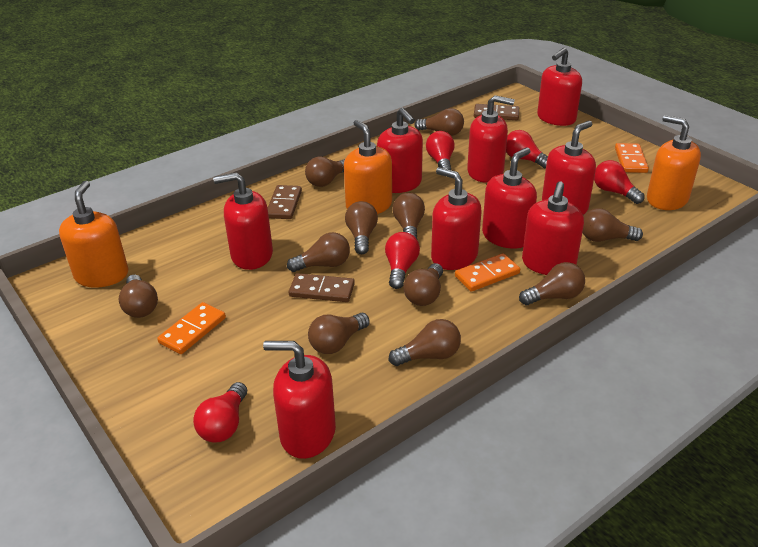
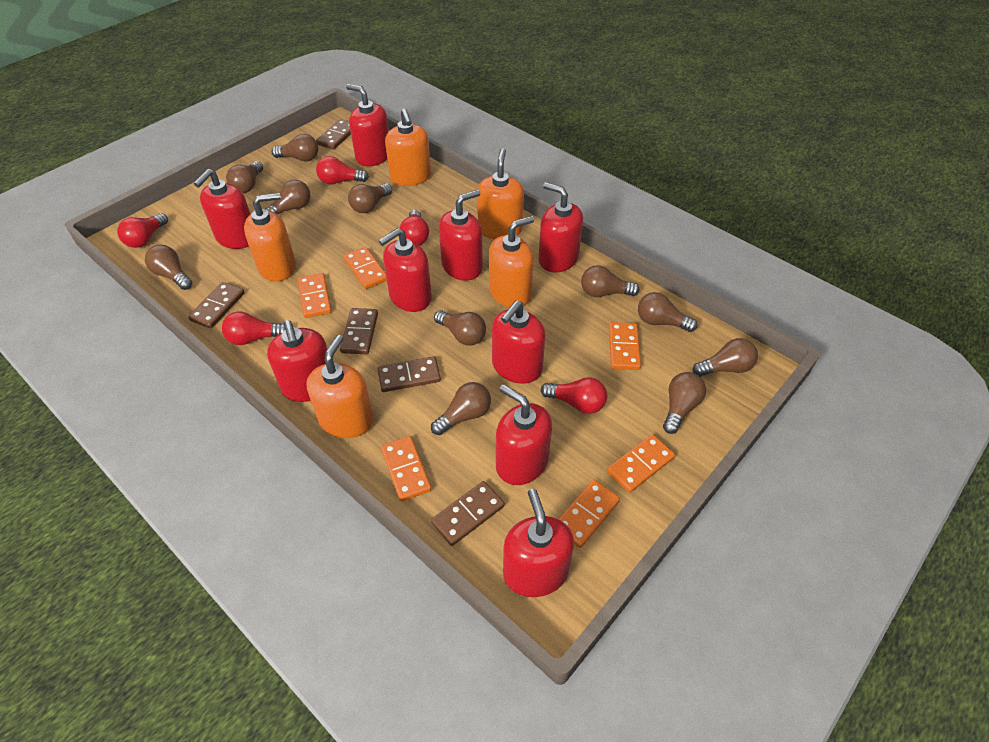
brown domino: [268,185,302,219] [289,273,355,302] [474,104,519,120] = 3 -> [188,282,245,328] [316,119,351,150] [340,308,378,354] [378,356,441,392] [431,481,505,546] = 5
orange domino: [157,302,226,354] [455,253,520,292] [615,143,649,173] = 3 -> [297,273,332,318] [343,247,387,289] [381,436,432,501] [558,480,620,548] [607,434,675,493] [609,322,641,370] = 6
orange soap dispenser: [59,181,129,288] [344,120,392,214] [647,115,701,210] = 3 -> [244,193,296,281] [307,335,374,438] [385,109,431,186] [477,148,524,239] [489,216,534,307] = 5

